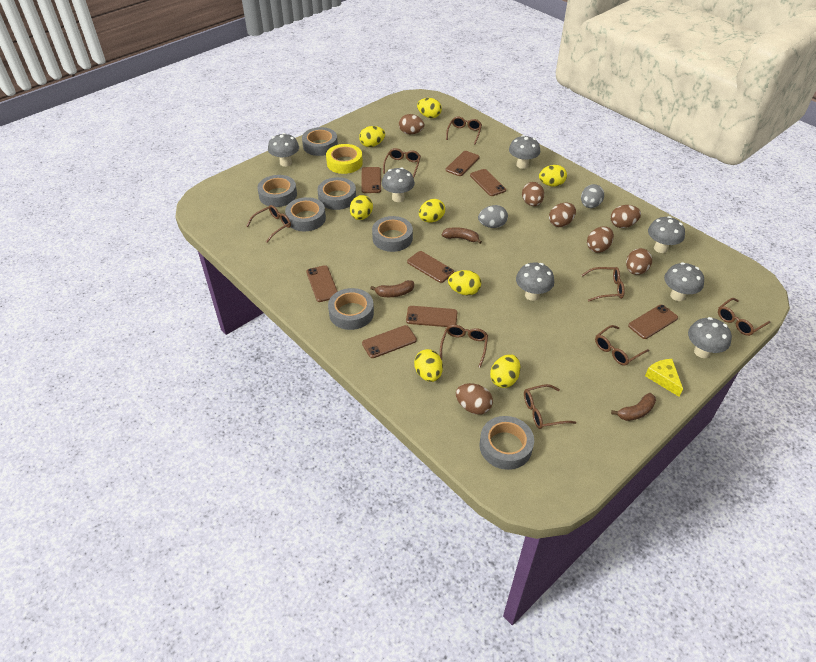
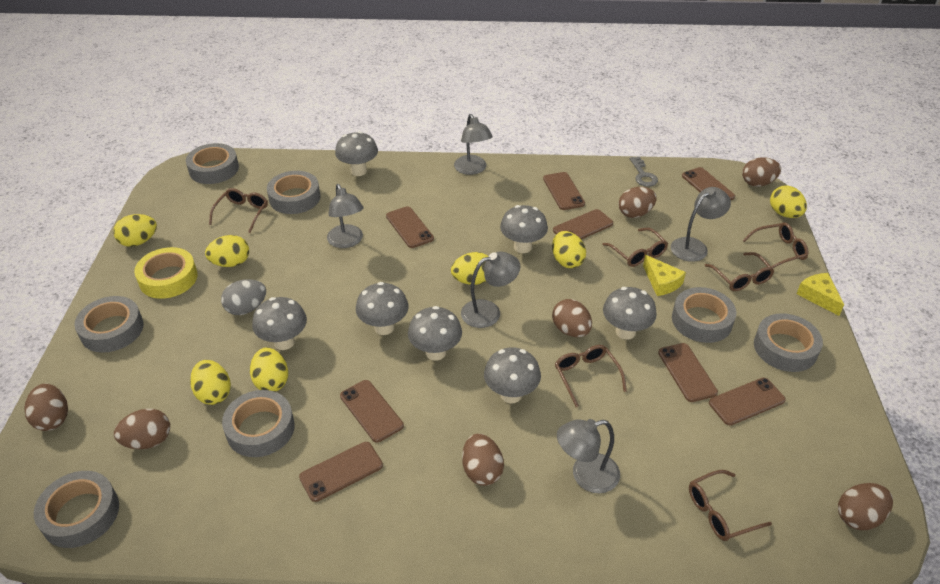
brown banana: [370,280,414,297] [442,227,482,244] [611,393,656,421] = 3 -> none = 0
brown glasses: [247,205,291,243] [383,148,421,178] [440,325,488,368] [446,117,482,144] [524,384,576,429] [582,267,625,302] [595,325,649,366] [718,298,770,336] = 8 -> [209,188,268,233] [555,345,627,407] [602,228,668,267] [689,470,772,541] [704,252,774,291] [743,222,808,268] = 6
grey egg: [478,205,508,228] [581,184,604,208] = 2 -> [221,279,266,315] = 1
grey key: none = 0 -> [630,156,658,187] = 1
grey lamp: none = 0 -> [327,184,364,248] [454,114,493,175] [461,252,520,328] [557,419,620,493] [671,187,731,262] = 5
yellow cheese: [645,359,683,397] = 1 -> [643,255,686,296] [796,273,844,316] = 2
yellow egg: [350,195,373,220] [359,126,385,147] [414,349,443,382] [417,98,442,118] [419,199,445,222] [448,270,481,295] [490,354,520,388] [539,165,567,186] = 8 -> [113,214,157,247] [190,360,231,405] [205,235,249,267] [250,348,288,392] [451,252,488,285] [552,231,586,268] [770,186,807,218] = 7

